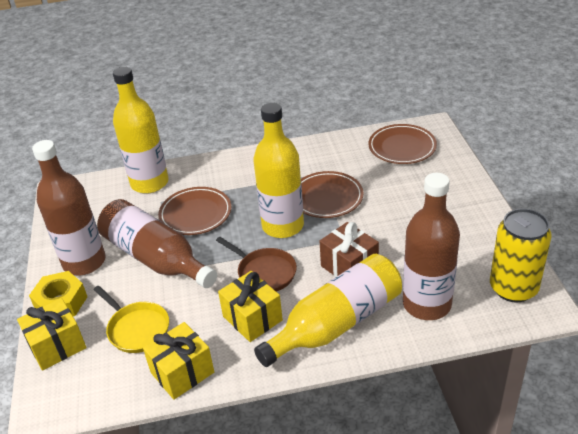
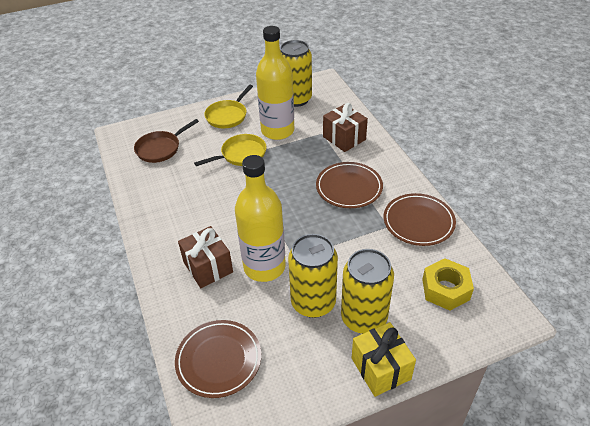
brown bottle: [32,140,106,275] [97,199,217,288] [403,173,460,320] = 3 -> none = 0
brown gift: [319,222,379,277] = 1 -> [178,226,233,288] [323,103,368,152] = 2
yellow bottle: [113,67,169,194] [253,103,304,238] [254,254,402,367] = 3 -> [235,155,286,282] [256,26,294,140] = 2
yellow can: [490,208,552,303] = 1 -> [280,40,312,107] [288,234,338,318] [341,249,394,334] = 3
yellow gift: [17,298,86,370] [143,322,214,400] [218,271,283,342] = 3 -> [352,322,416,397] = 1
yellow pan: [93,286,169,353] = 1 -> [194,134,267,166] [204,85,253,128] = 2

